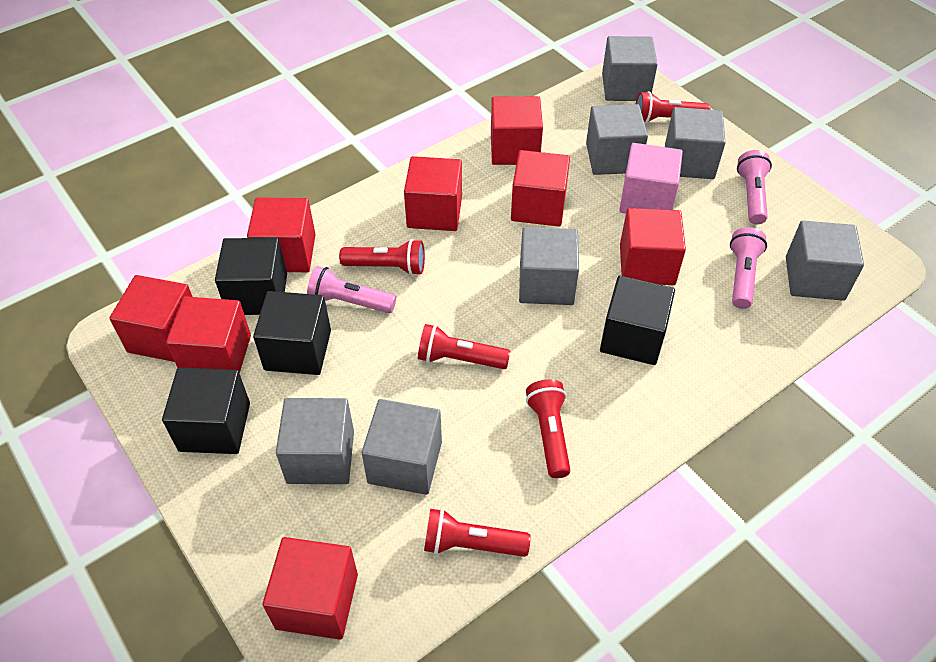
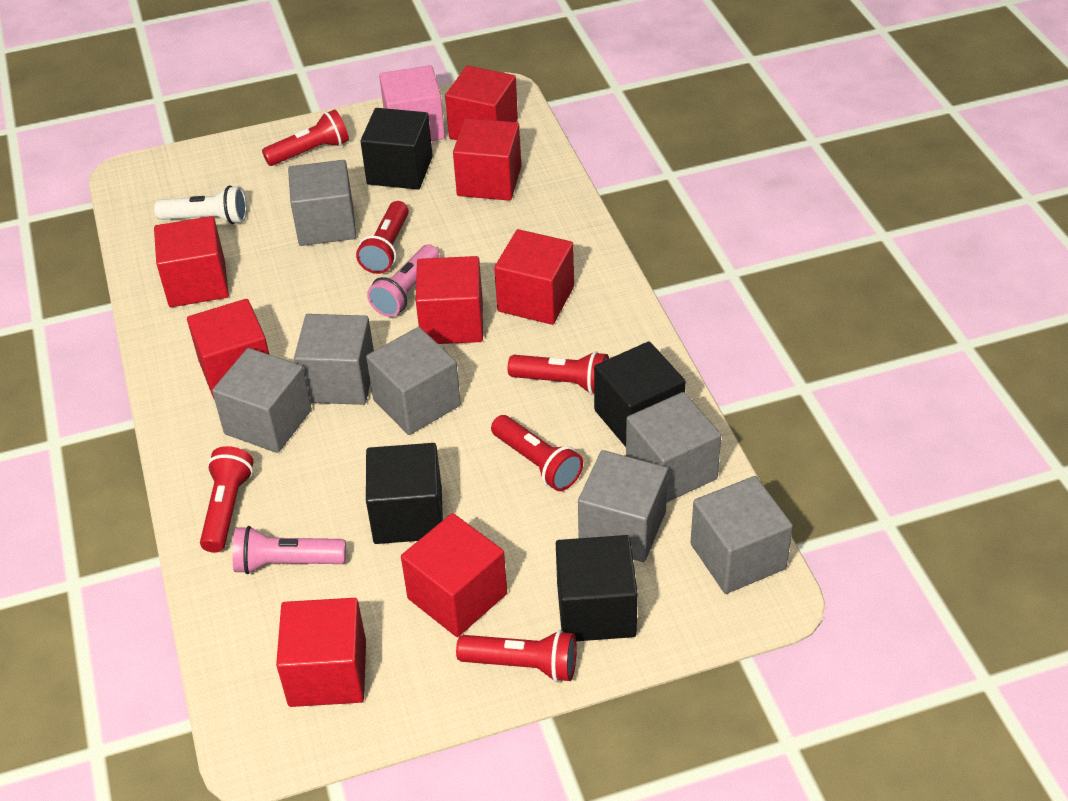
pink flashlight: [307,266,396,313] [730,227,767,309] [737,150,772,224] = 3 -> [232,526,346,574] [367,244,439,317] = 2
red flashlight: [339,239,425,275] [418,324,510,369] [424,508,531,557] [526,379,570,478] [636,91,710,124] = 5 -> [200,446,254,553] [262,109,349,166] [356,201,409,274] [456,630,577,682] [491,415,583,491] [508,351,609,395] = 6
white flashlight: none = 0 -> [154,185,247,224] = 1

